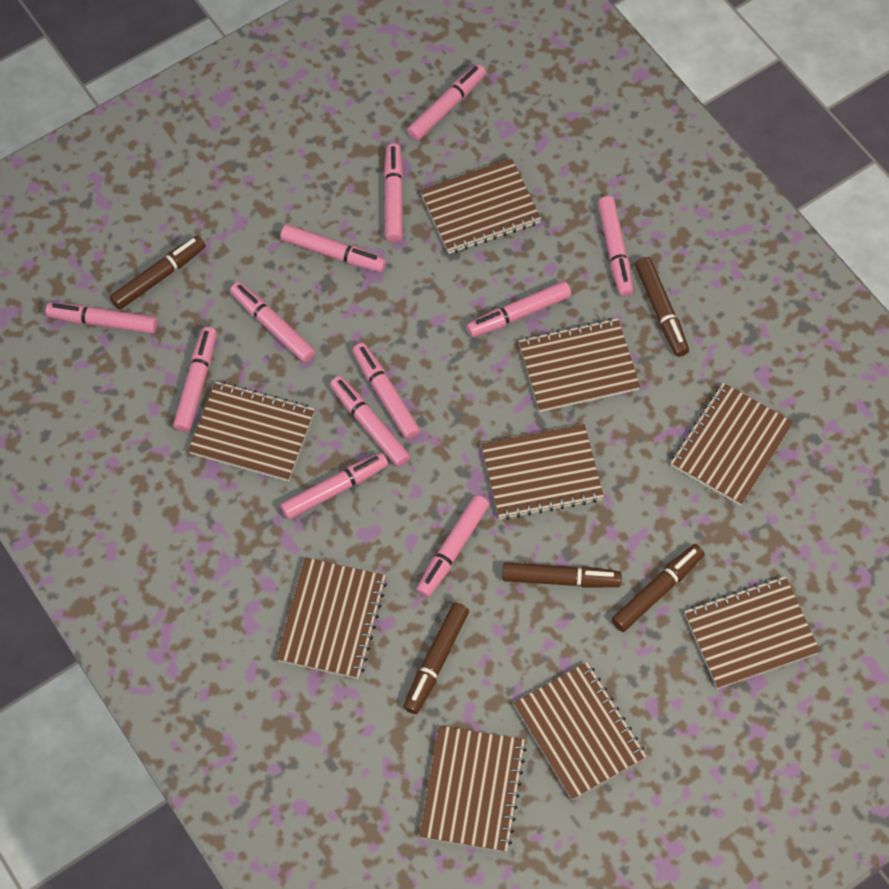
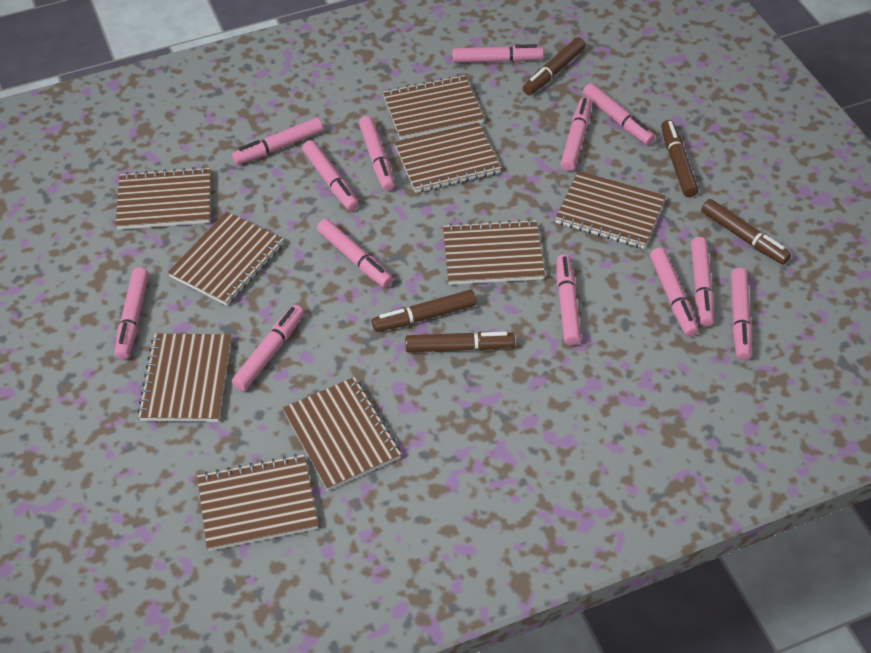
pink marker: [46,302,157,334] [173,327,217,432] [230,282,315,363] [280,224,386,272] [280,453,388,520] [330,376,410,467] [352,343,420,439] [384,143,403,242] [407,64,486,141] [416,495,489,598] [466,281,571,337] [598,196,633,296] = 12 -> [115,267,149,360] [231,305,304,391] [232,118,323,165] [302,140,359,211] [317,219,393,288] [359,116,395,191] [452,44,543,63] [556,254,581,345] [560,97,592,171] [583,83,655,145] [650,248,698,337] [691,237,714,326] [730,268,752,360] = 13

